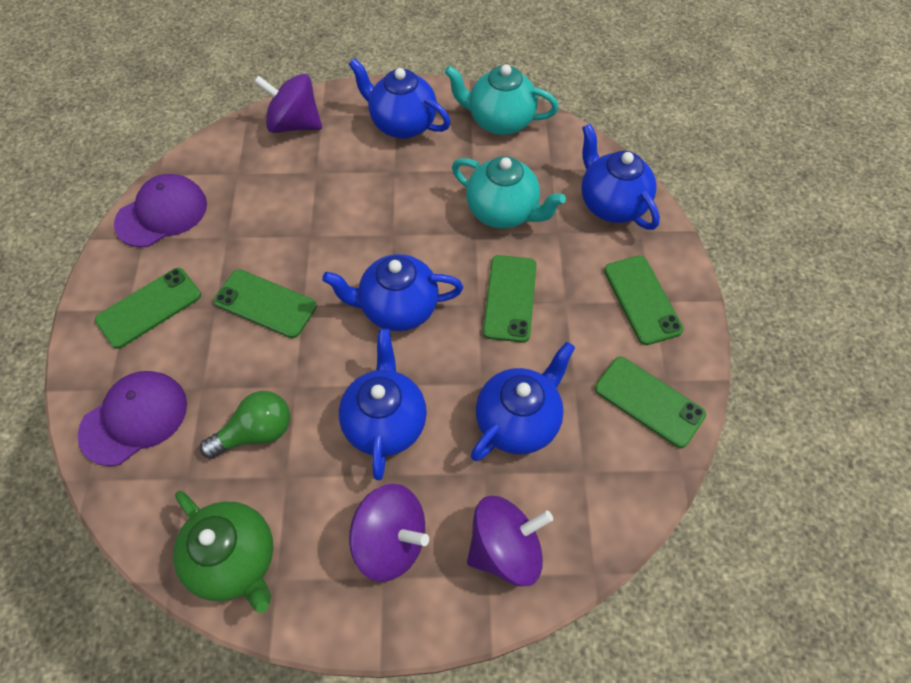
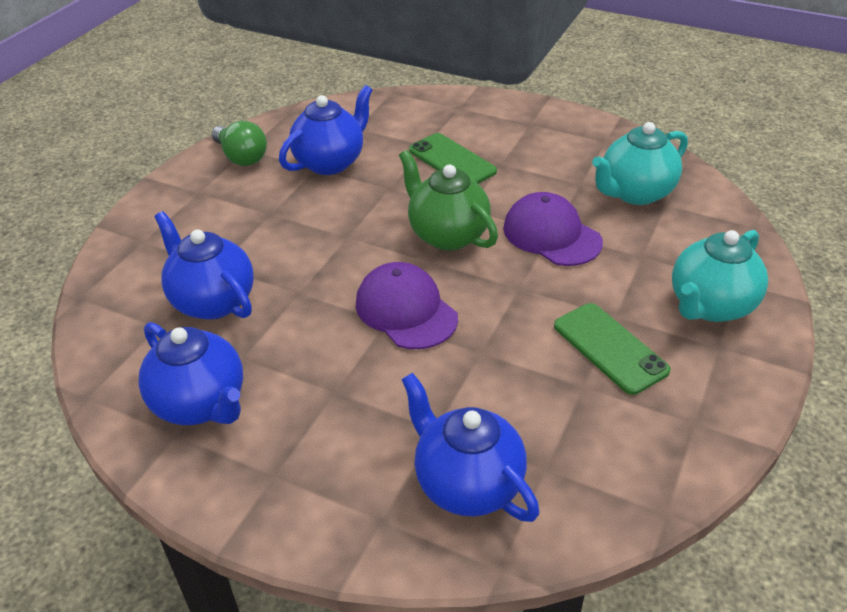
blue teapot: [322,254,463,331] [339,329,427,480] [349,58,451,139] [471,342,575,461] [581,124,660,230] = 5 -> [138,322,243,425] [154,211,254,320] [279,85,373,175] [402,373,540,522] = 4
green phone: [95,268,201,349] [214,269,317,338] [483,255,536,343] [595,357,706,448] [604,256,684,345] = 5 -> [409,133,497,184] [554,303,671,395] = 2
purple spinning top: [254,74,322,133] [349,484,429,582] [467,496,553,586] = 3 -> none = 0

